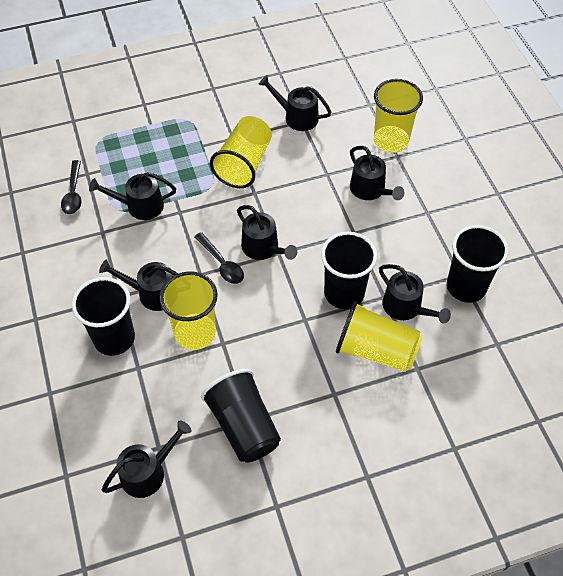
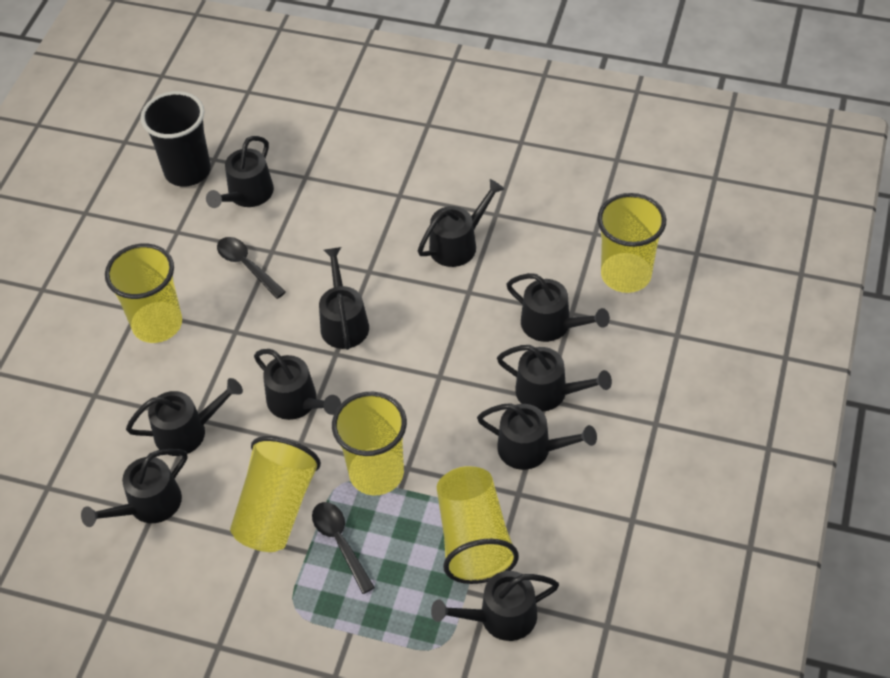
black cup: [72,277,135,356] [201,369,281,463] [321,232,377,309] [447,225,508,303] = 4 -> [141,91,211,187] = 1
black watering can: [89,172,176,220] [99,260,178,311] [102,420,191,498] [237,205,297,260] [258,75,332,131] [350,146,404,200] [379,264,451,323] = 7 -> [81,449,187,527] [126,378,243,456] [206,136,274,208] [254,349,341,420] [319,247,369,350] [418,179,505,267] [431,571,559,641] [477,403,597,470] [497,345,612,412] [506,273,610,342] = 10
yellow cup: [159,271,218,350] [210,116,272,188] [336,301,422,372] [374,79,423,153] = 4 -> [105,243,182,343] [230,436,321,552] [332,392,407,496] [437,466,519,584] [597,193,666,293] = 5

